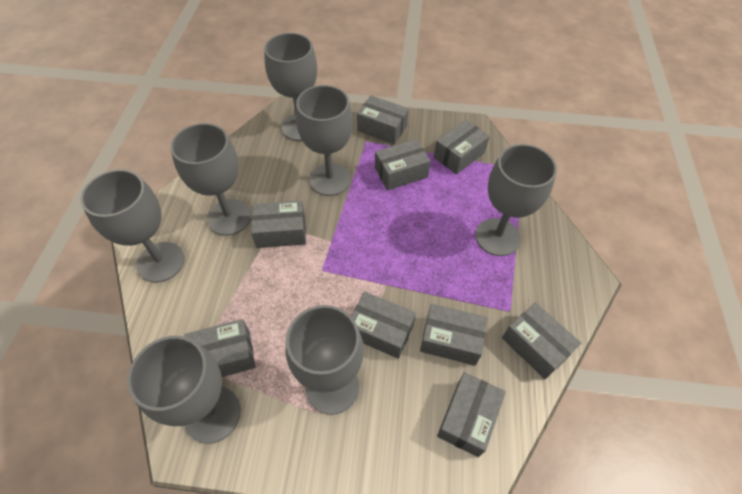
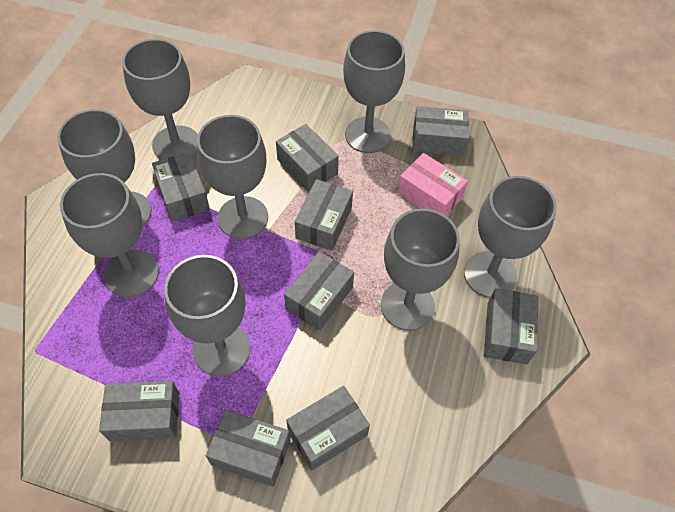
grey goblet: [80,169,185,283] [127,336,241,444] [170,123,251,236] [264,33,317,141] [286,305,364,415] [296,85,353,196] [475,144,557,256] = 7 -> [58,109,152,227] [60,173,159,297] [122,39,198,160] [164,255,250,376] [197,115,268,239] [343,30,405,153] [381,208,460,331] [464,176,557,298] = 8
pink box: none = 0 -> [398,153,468,216] = 1

